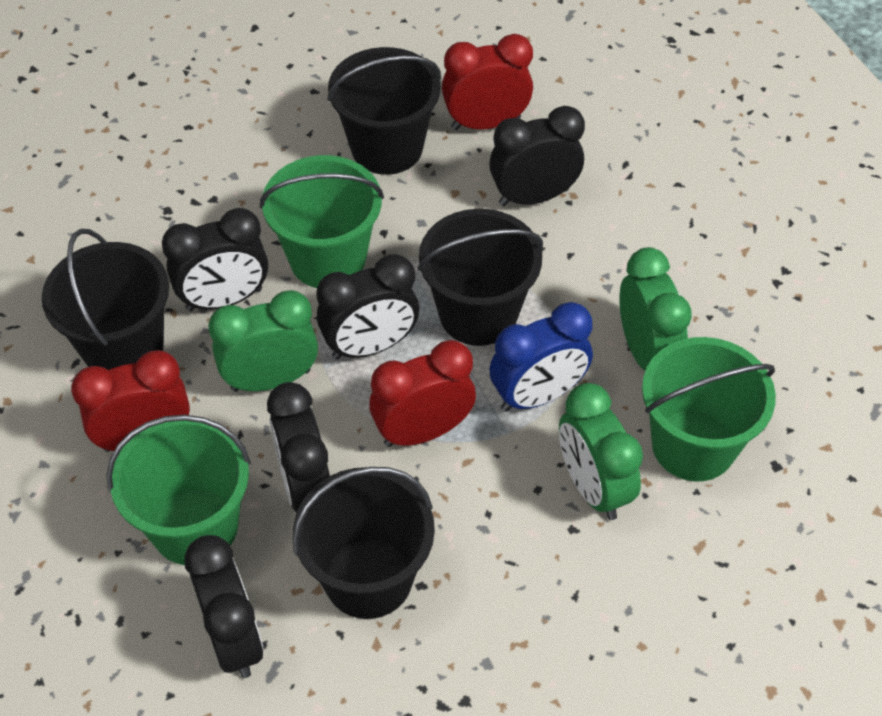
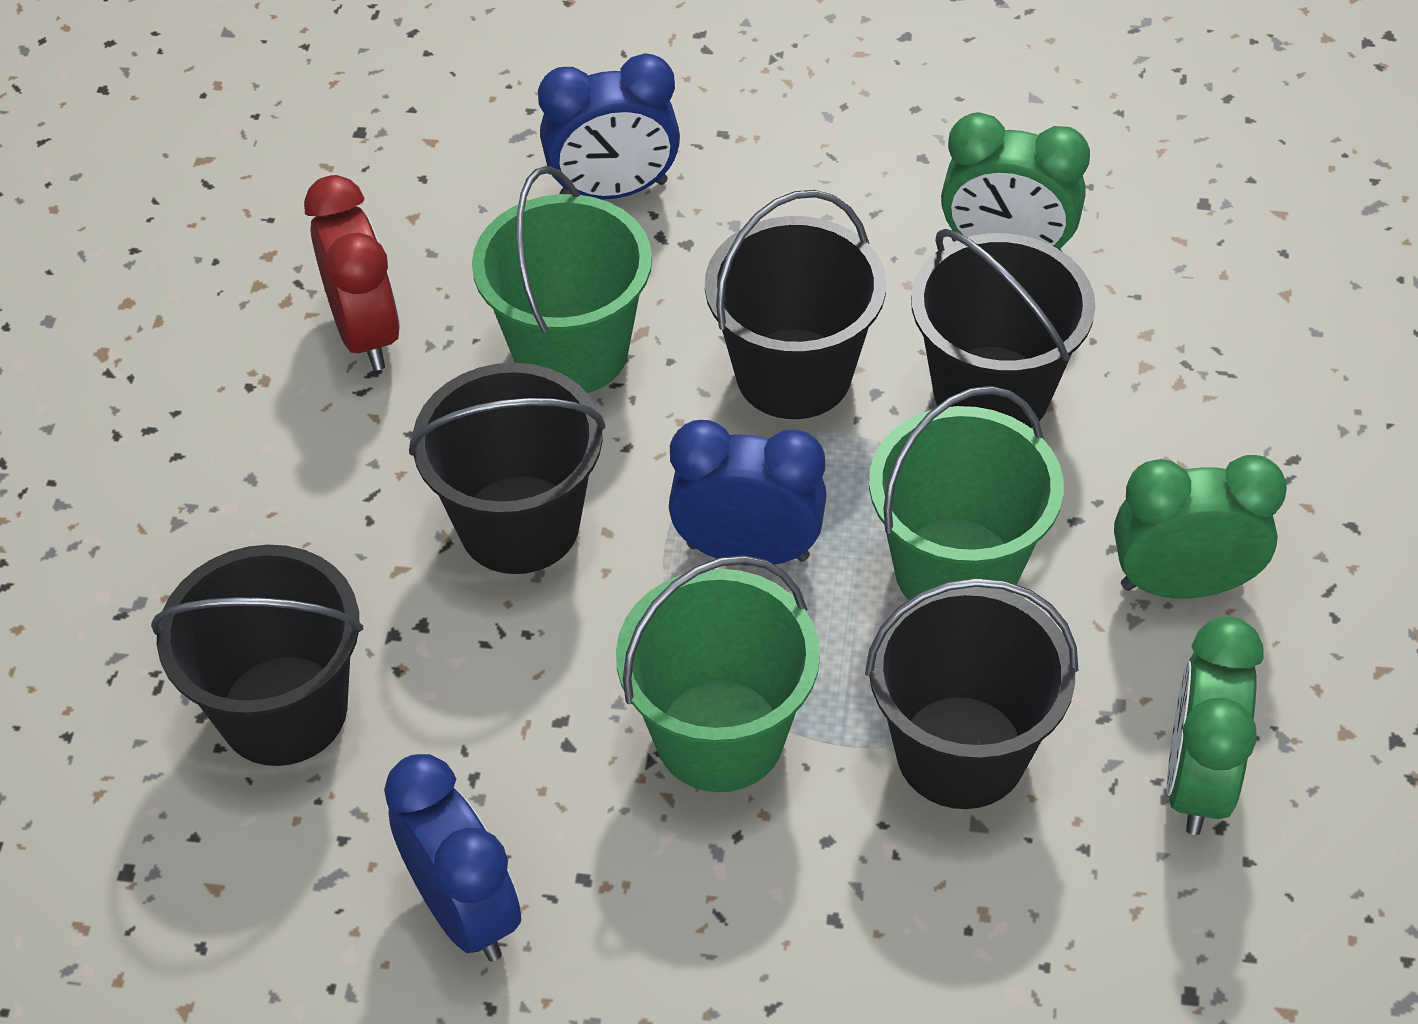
black bucket: [42,229,169,370] [292,467,435,619] [327,47,441,175] [418,209,543,346] = 4 -> [151,545,363,766] [409,363,606,574] [705,190,886,419] [865,578,1079,809] [911,229,1095,428] = 5
black clock: [162,208,268,311] [184,535,264,678] [267,382,330,512] [316,254,419,360] [489,106,585,206] = 5 -> none = 0
blue clock: [489,302,593,412] = 1 -> [384,754,521,962] [538,53,680,200] [669,420,827,565] = 3
red clock: [71,350,190,452] [369,340,476,447] [442,34,533,130] = 3 -> [304,175,400,371] = 1

